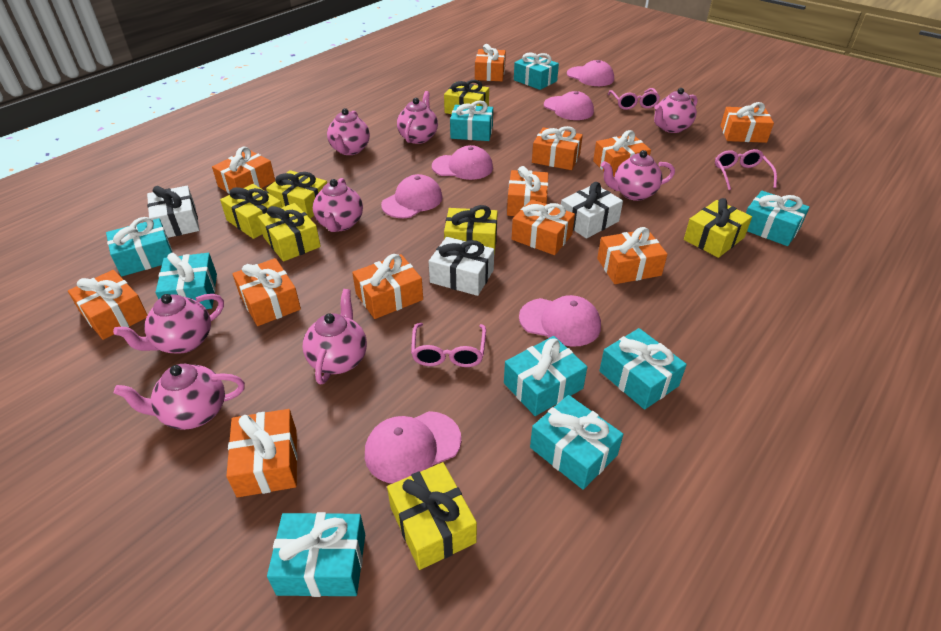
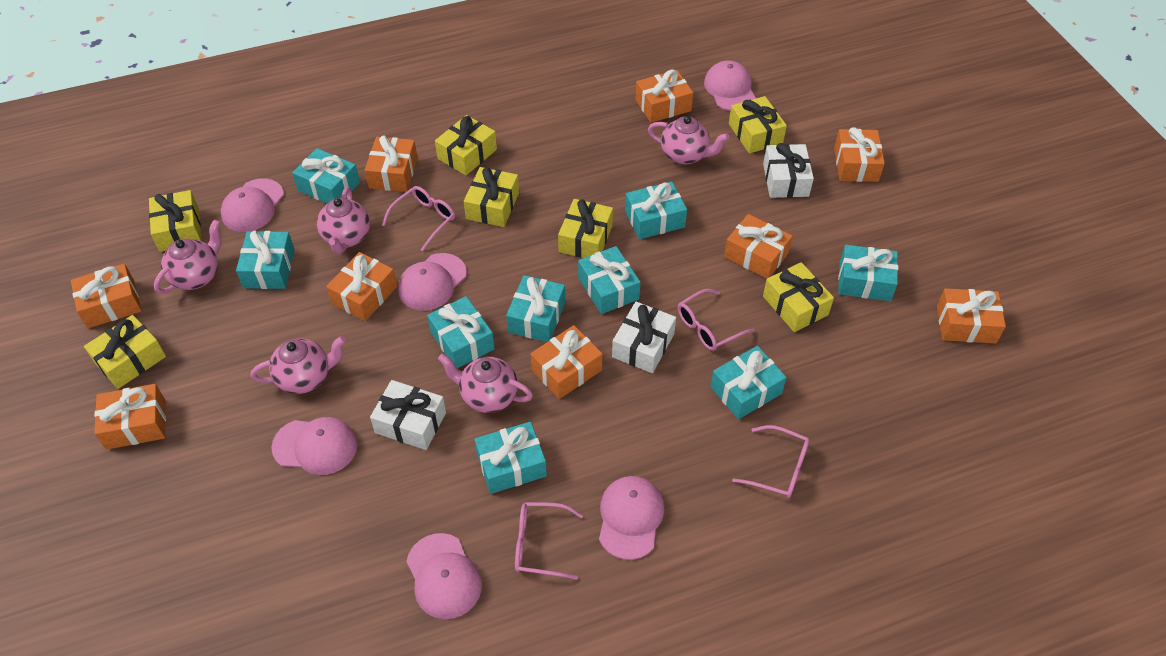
orange gift: [68,270,147,340] [212,146,275,193] [226,409,297,497] [232,258,301,326] [352,254,423,319] [475,44,506,81] [507,166,548,216] [512,199,575,255] [532,126,583,170] [593,130,651,177] [597,227,668,284] [721,102,774,143] = 12 -> [71,264,142,328] [94,384,166,450] [326,252,397,321] [365,135,418,192] [530,325,602,399] [635,69,693,123] [724,214,793,279] [834,127,885,182] [937,288,1006,344] = 9
pink glasses: [411,323,486,367] [608,88,660,110] [715,149,777,190] = 3 -> [382,186,455,251] [515,502,583,580] [678,289,755,351] [732,425,810,498] = 4
pink teapot: [113,294,224,353] [114,364,245,430] [303,289,367,384] [313,178,363,232] [327,108,370,155] [397,91,438,144] [601,150,675,201] [654,88,698,133] = 8 -> [154,220,221,294] [251,336,346,394] [317,187,370,254] [438,354,533,413] [648,116,729,165] = 5

